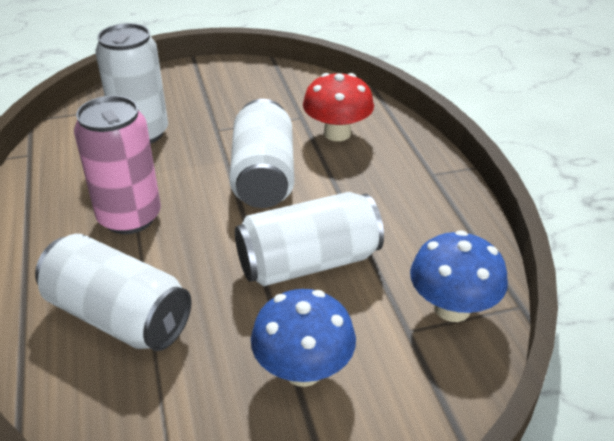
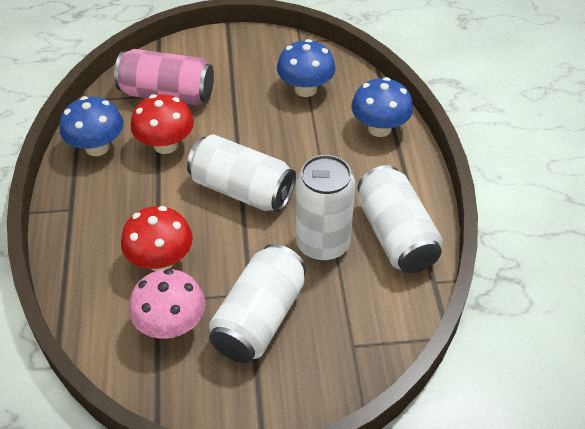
blue mushroom: [251,289,356,387] [410,230,508,322] = 2 -> [60,96,124,156] [277,39,336,97] [351,77,413,137] = 3
pink mushroom: none = 0 -> [129,269,205,339] = 1
red mushroom: [303,73,374,141] = 1 -> [121,206,193,271] [131,94,194,154] = 2

